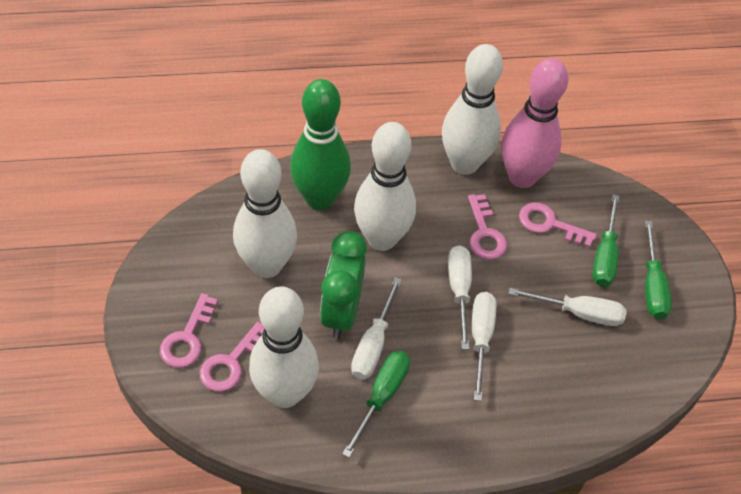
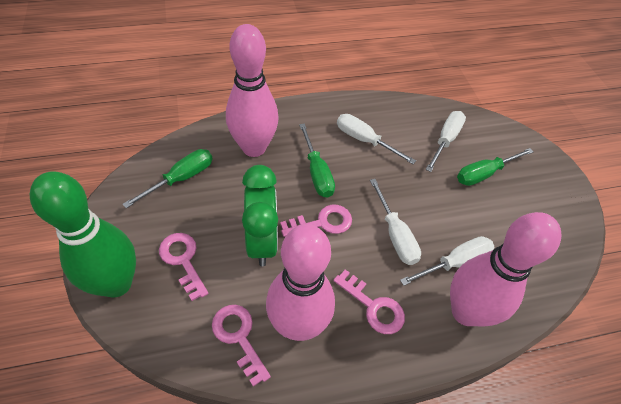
pink bowling pin: [502,58,568,188] = 1 -> [226,24,279,157] [266,224,335,341] [450,212,561,326] = 3
white bowling pin: [233,149,297,278] [249,287,319,408] [354,122,416,251] [442,44,503,175] = 4 -> none = 0

